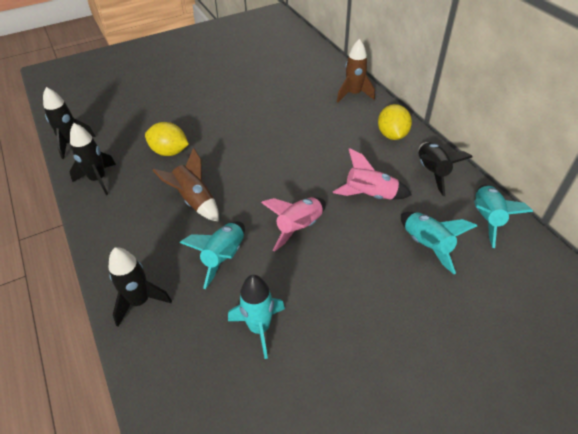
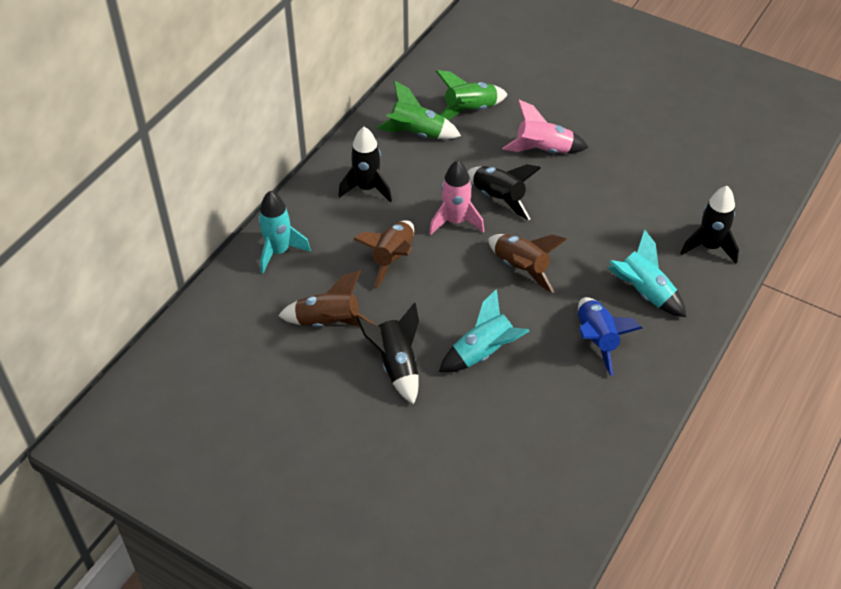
blue rocket: none = 0 -> [578,297,642,376] = 1
brown rocket: [152,148,219,222] [337,39,375,102] = 2 -> [278,270,375,327] [354,220,414,289] [488,234,567,293] = 3
green rocket: none = 0 -> [376,81,461,139] [436,70,508,120] = 2
turquoise rocket: [180,221,245,289] [228,275,285,359] [401,212,477,274] [474,185,533,248] = 4 -> [258,191,311,274] [439,289,529,372] [607,229,686,317] = 3
yellow lemon: [145,122,189,156] [378,104,412,140] = 2 -> none = 0

